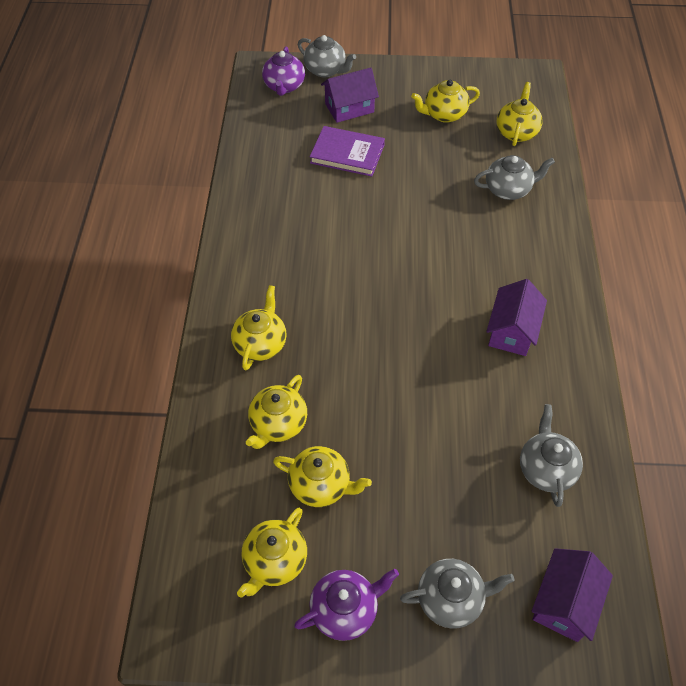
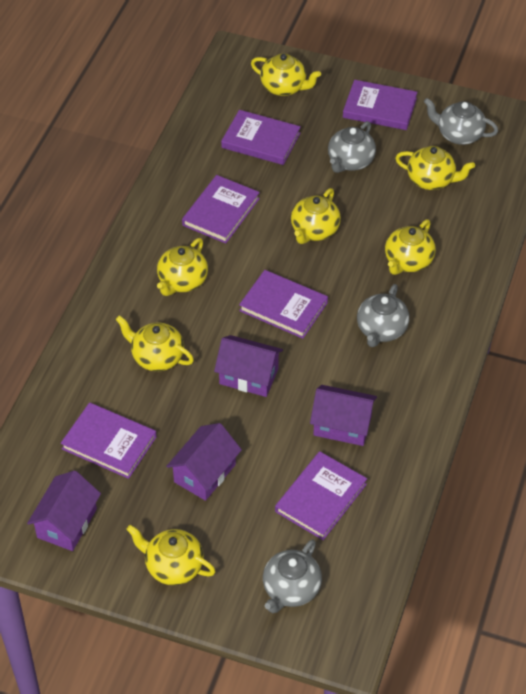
purple book: [310,126,385,177] = 1 -> [61,402,157,479] [182,175,260,244] [221,110,301,165] [239,270,328,339] [275,451,367,540] [343,80,417,130] = 6
purple house: [321,67,379,123] [486,279,547,356] [532,548,613,642] = 3 -> [27,471,101,551] [166,423,242,501] [214,335,283,397] [310,385,377,446] = 4
purple teapot: [262,46,305,96] [294,569,399,641] = 2 -> none = 0
yellow teapot: [231,285,286,370] [237,508,307,597] [246,375,307,449] [273,446,372,507] [411,80,480,123] [496,82,543,146] = 6 -> [116,315,194,372] [126,525,216,585] [157,238,208,296] [251,54,321,96] [291,188,341,244] [385,219,436,275] [395,146,475,190] = 7

